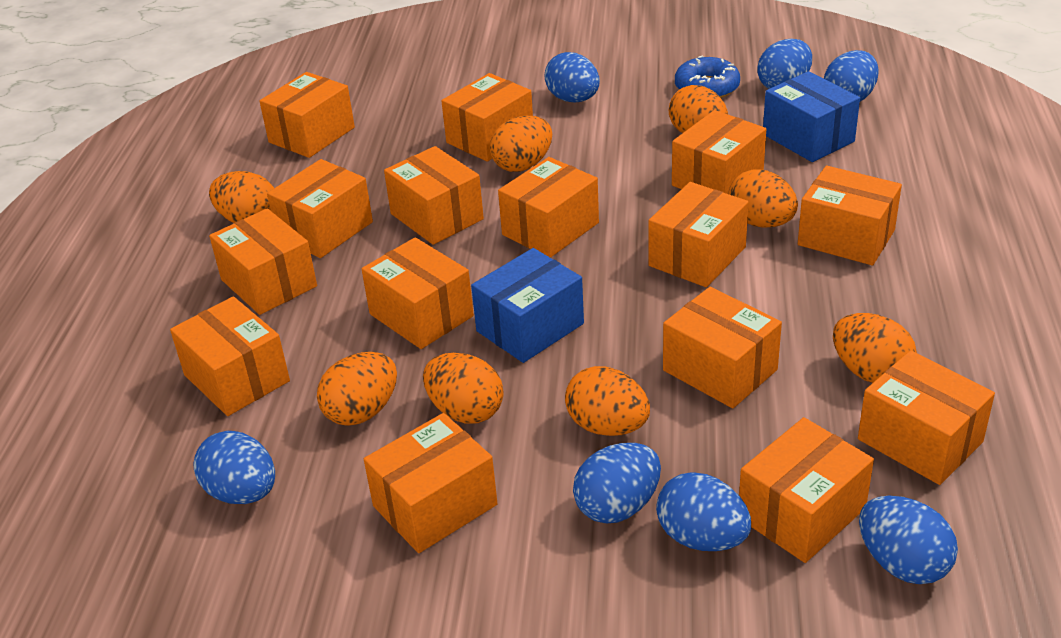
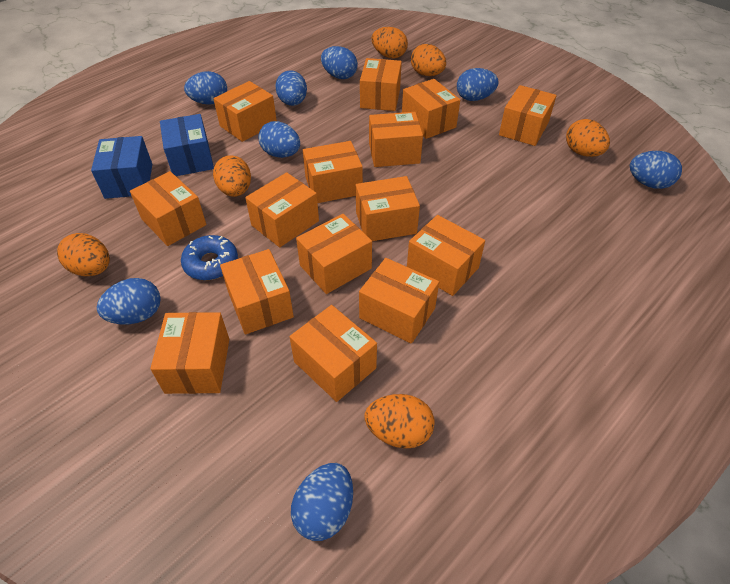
blue egg: [193,431,275,504] [544,52,600,103] [573,443,661,523] [656,472,751,551] [757,39,812,89] [824,50,879,101] [859,496,958,584] = 7 -> [97,278,161,324] [184,71,227,105] [258,121,300,158] [275,70,307,106] [291,463,353,541] [321,46,358,79] [457,68,498,101] [630,151,682,189] = 8
orange egg: [209,171,274,223] [317,352,397,426] [423,353,504,423] [490,116,552,172] [565,366,650,436] [669,85,728,133] [728,169,798,228] [833,313,917,383] = 8 -> [57,233,110,276] [213,155,251,197] [365,394,435,449] [371,27,408,58] [411,44,446,76] [566,119,610,157] = 6

